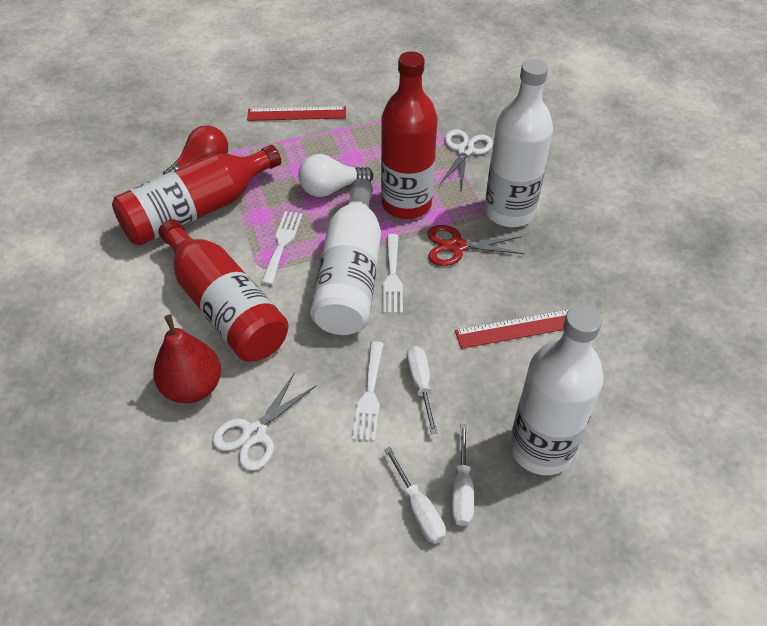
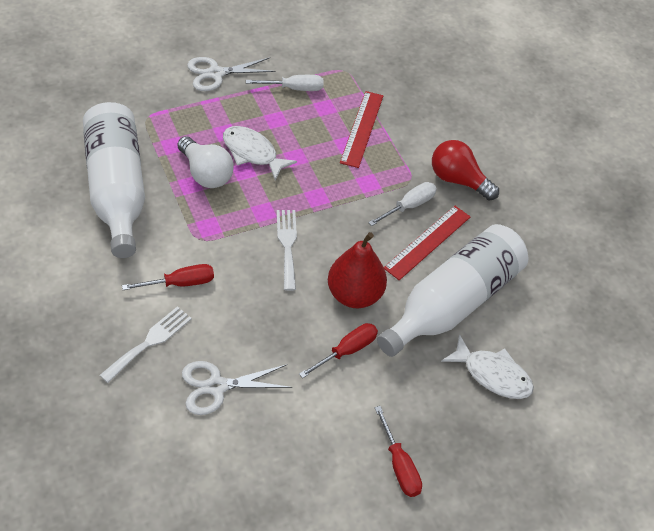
red bottle: [112,145,281,246] [159,219,288,362] [381,51,438,219] = 3 -> none = 0
red scissors: [427,225,525,266] = 1 -> none = 0
red screwdriver: none = 0 -> [122,264,214,290] [299,323,378,378] [375,406,422,497] = 3
white bottle: [310,179,381,335] [485,59,553,227] [510,305,604,475] = 3 -> [83,102,145,258] [377,224,528,357] = 2
white fish: none = 0 -> [223,126,297,180] [441,334,534,399] = 2
white fork: [261,211,303,285] [352,341,384,442] [383,234,403,313] = 3 -> [99,306,192,383] [277,210,297,291] = 2
white screwdriver: [384,447,446,544] [406,346,438,434] [451,424,474,526] = 3 -> [246,75,323,91] [368,182,437,226] = 2

